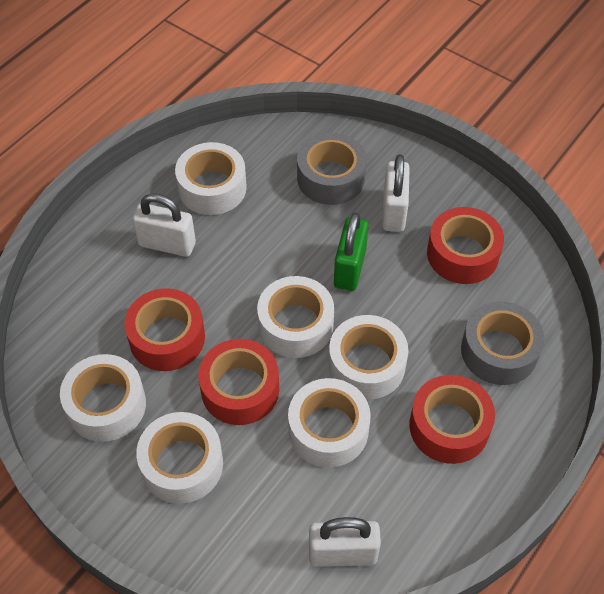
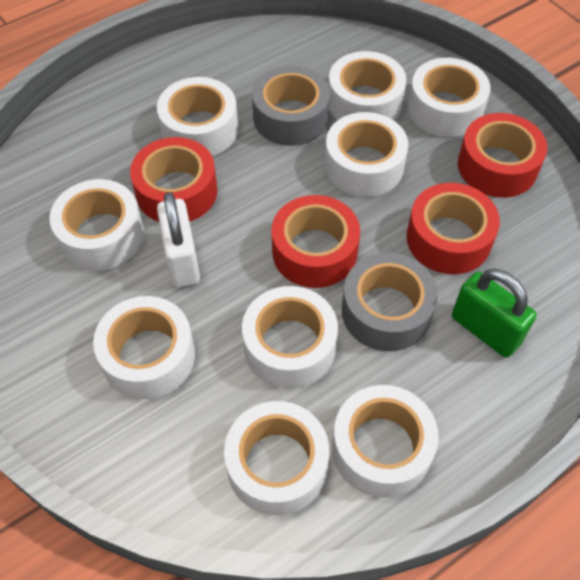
white padlock: [132,193,196,257] [309,517,381,567] [382,154,410,232] = 3 -> [157,192,200,287] = 1
white tape: [60,354,146,442] [136,412,223,504] [175,142,247,215] [257,276,334,358] [288,378,371,467] [329,315,408,399] = 6 -> [49,179,144,270] [93,296,195,399] [157,77,238,156] [224,401,329,515] [242,286,338,388] [325,112,408,197] [329,51,407,120] [332,385,439,498] [408,58,491,137] = 9

